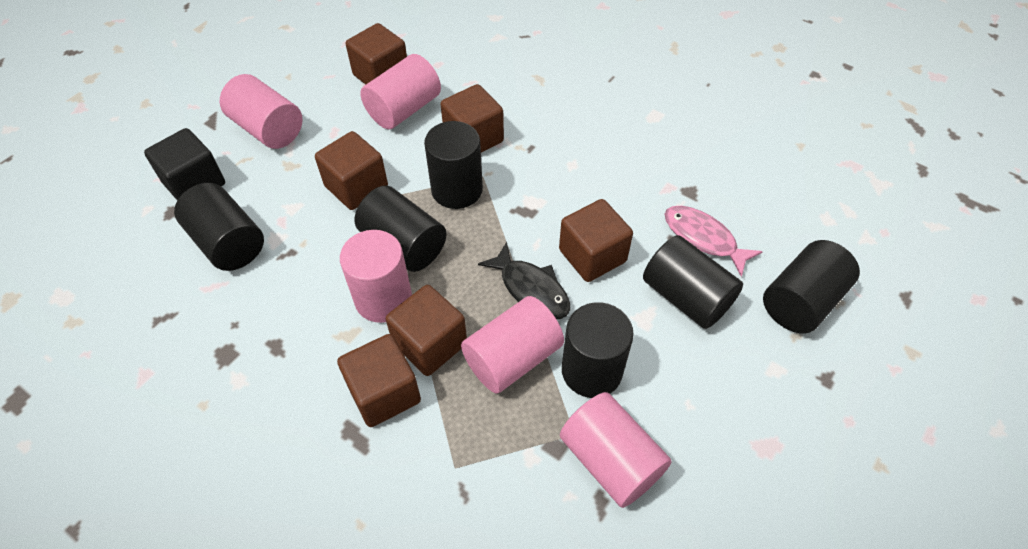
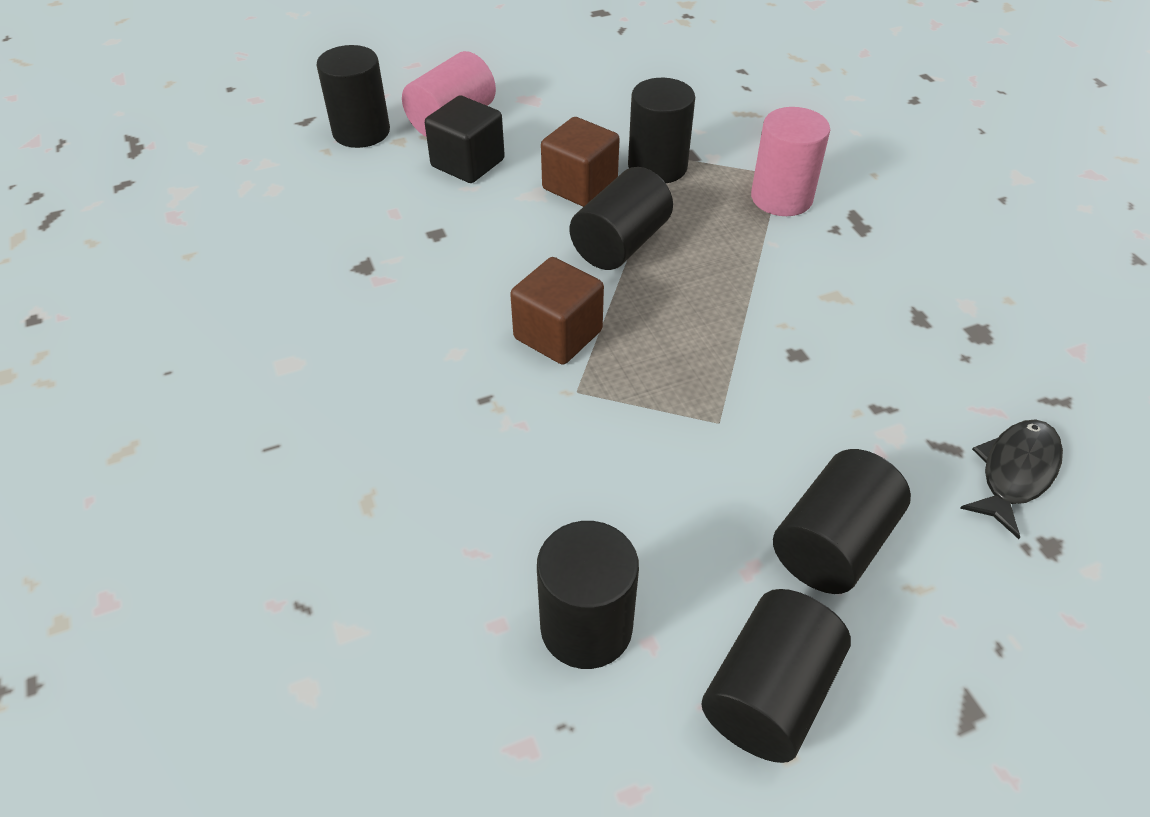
brown cube: [315,131,388,210] [337,334,421,427] [346,23,407,85] [386,285,467,376] [441,84,504,152] [559,199,633,282] = 6 -> [510,257,604,365] [541,117,620,207] = 2
pink cylinder: [220,74,303,149] [340,230,412,323] [360,54,441,129] [461,296,564,394] [560,392,672,508] = 5 -> [402,51,496,136] [751,107,830,216] = 2
pink fish: [665,206,763,277] = 1 -> none = 0

